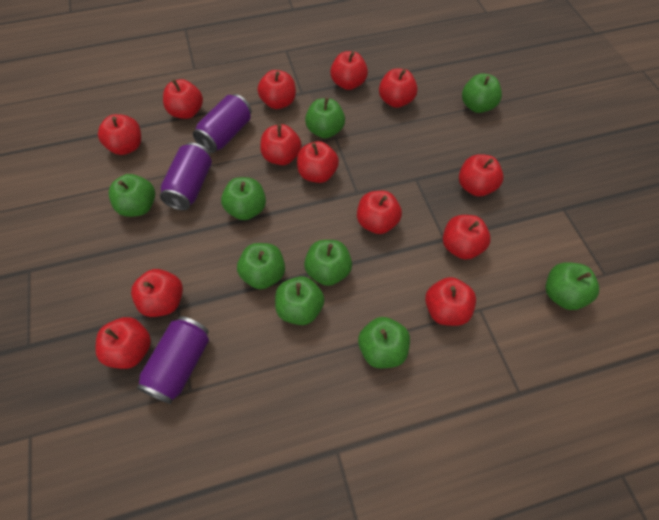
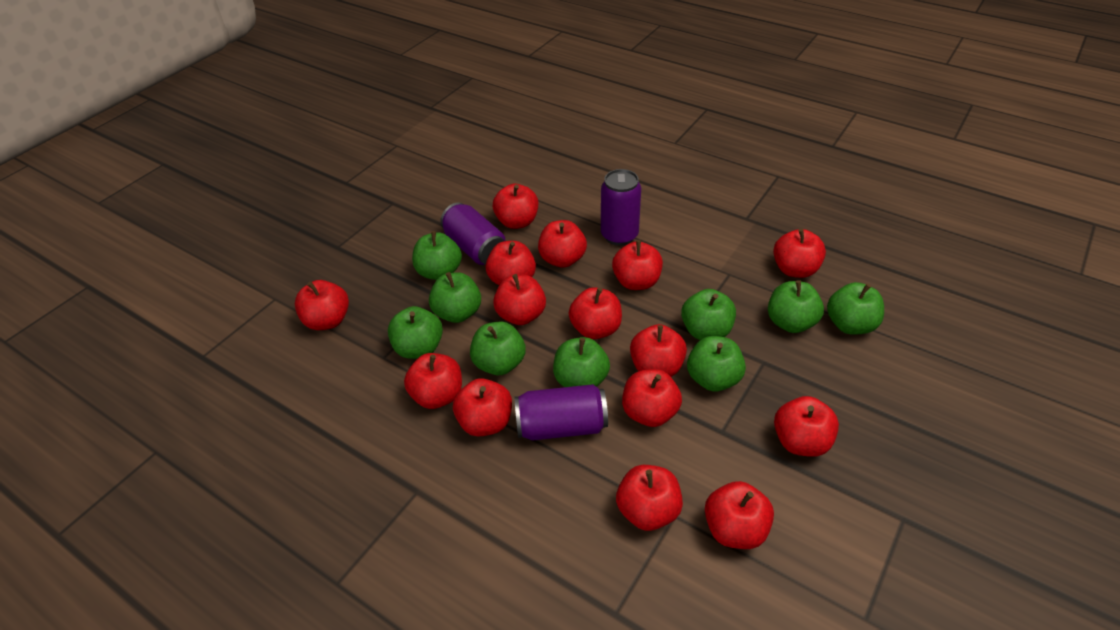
red apple: [96,317,151,369] [98,114,141,155] [131,269,183,317] [163,79,203,119] [257,70,296,109] [260,124,302,165] [297,141,339,183] [330,51,368,90] [357,191,402,234] [379,68,418,108] [425,277,476,326] [443,215,491,260] [459,154,504,197] = 13 -> [295,280,349,330] [404,353,462,409] [453,378,512,437] [486,241,536,285] [493,184,538,229] [493,274,546,325] [538,220,587,268] [569,287,622,339] [612,240,663,290] [616,465,683,531] [622,369,682,427] [630,324,687,377] [705,481,774,549] [773,229,826,278] [774,396,839,457] = 15

